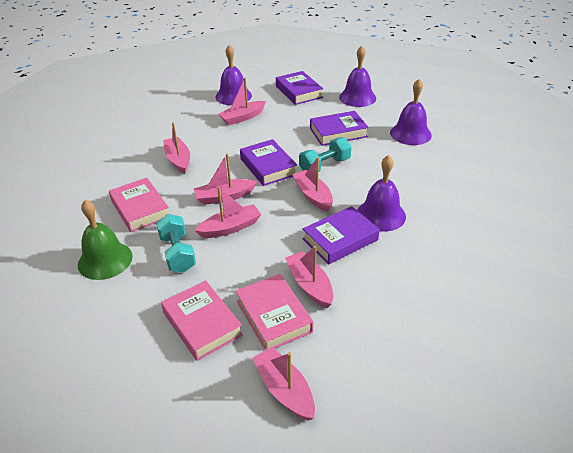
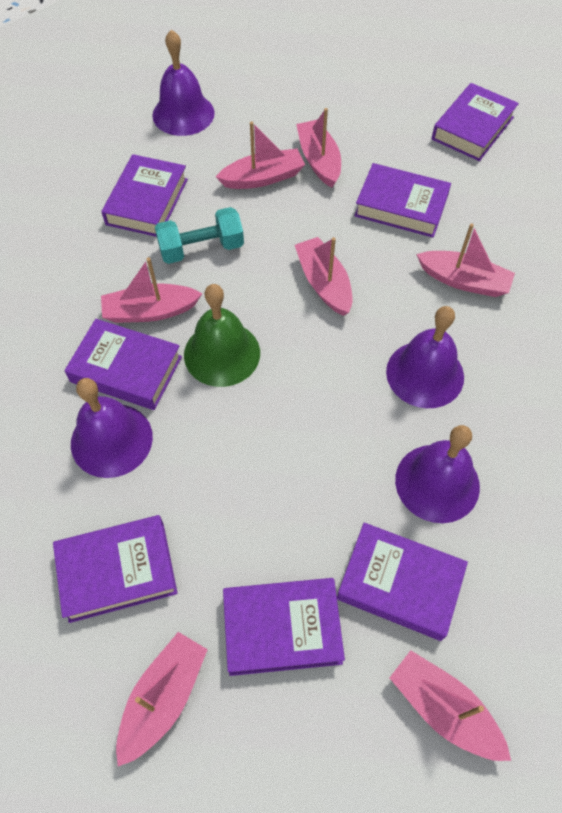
pink book: [109,178,169,232] [161,280,243,361] [236,274,313,350] = 3 -> none = 0
purple book: [240,139,297,186] [276,71,323,105] [303,206,380,265] [310,111,369,146] = 4 -> [53,515,178,623] [64,319,182,410] [101,154,188,237] [223,578,345,676] [337,523,468,641] [354,163,451,237] [432,83,519,161] = 7
turquoise dumbbell: [156,214,196,273] [299,137,351,172] = 2 -> [155,207,244,264] = 1

